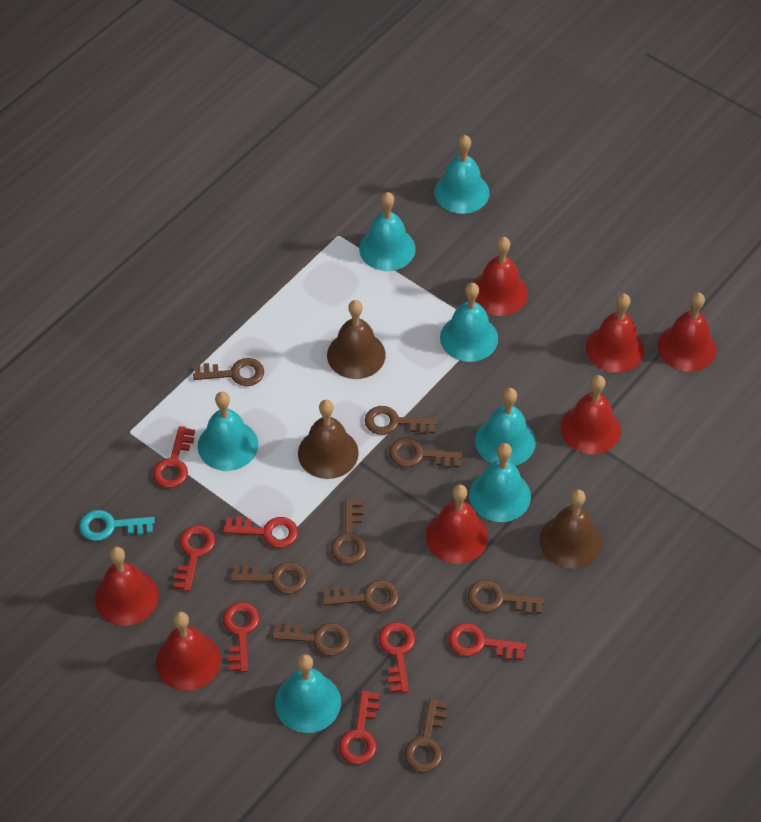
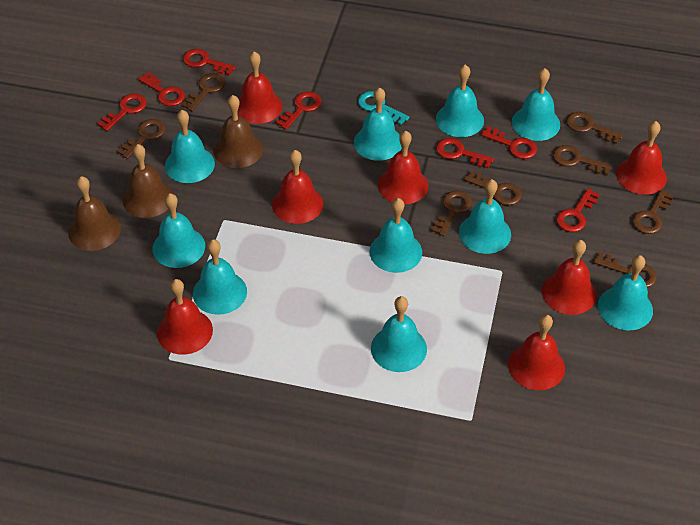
brown key: [193,358,264,386] [231,562,307,594] [272,622,350,656] [322,580,399,612] [331,499,367,564] [365,406,437,435] [389,438,462,468] [404,698,447,772] [468,580,545,614] = 9 -> [117,119,166,159] [182,73,226,111] [432,190,472,236] [464,170,522,206] [553,145,612,175] [566,112,623,144] [593,252,657,288] [632,190,674,234] = 8
turquoise bell: [198,392,258,471] [275,654,341,733] [359,192,415,271] [434,135,489,214] [440,283,498,362] [469,443,531,522] [475,388,536,466] = 7 -> [152,193,205,268] [165,110,215,183] [193,239,247,315] [354,87,402,161] [369,198,422,273] [371,296,427,372] [436,65,484,137] [459,179,511,254] [512,68,560,141] [598,255,653,330] = 10

